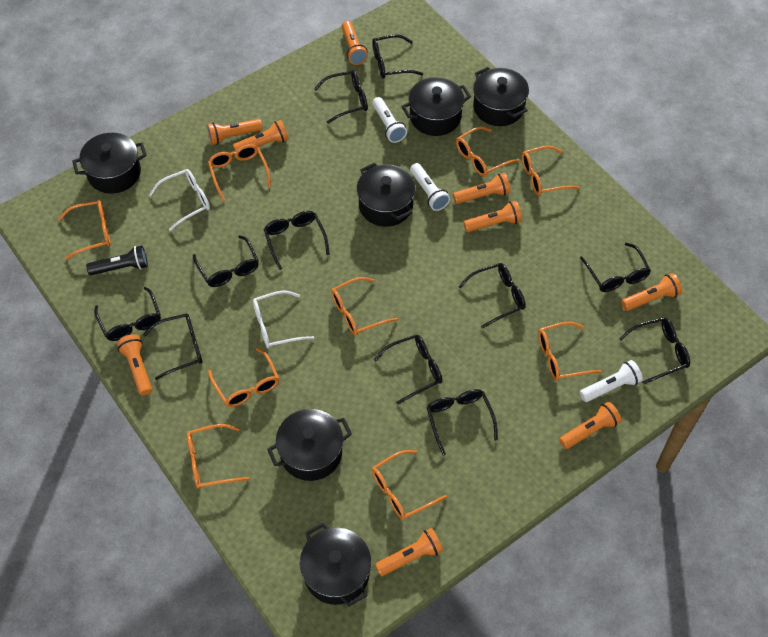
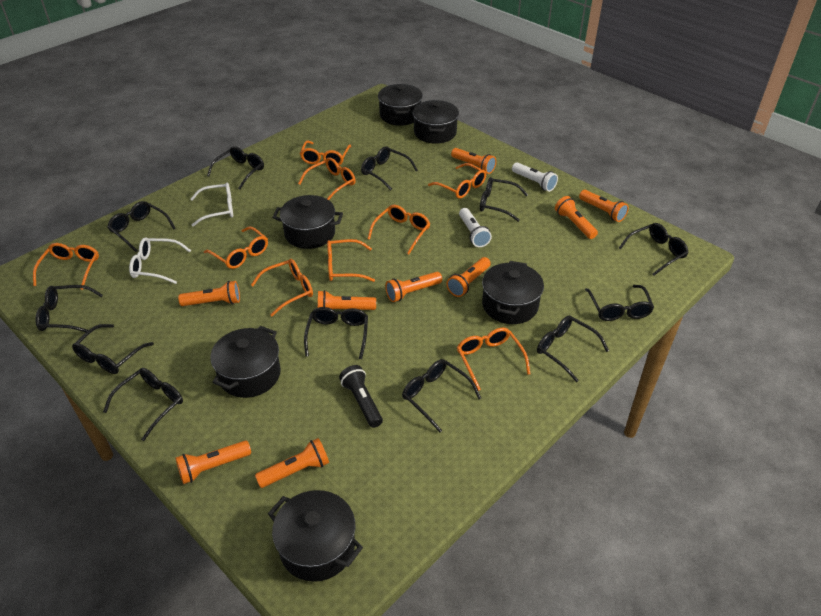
black glasses: [94,287,161,341] [143,313,202,380] [193,235,259,287] [264,211,330,270] [314,70,368,124] [372,35,423,79] [374,335,443,404] [426,389,498,456] [458,263,526,329] [580,242,651,292] [619,317,690,384] = 11 -> [36,285,103,332] [72,324,154,374] [103,368,183,441] [107,201,176,252] [207,146,264,190] [304,307,368,359] [361,146,418,190] [402,359,481,432] [480,177,528,222] [537,316,609,382] [585,285,654,321] [619,223,689,276] = 12
white flashlight: [372,97,407,143] [410,163,450,211] [580,360,643,402] = 3 -> [459,208,492,247] [512,162,558,192] = 2

